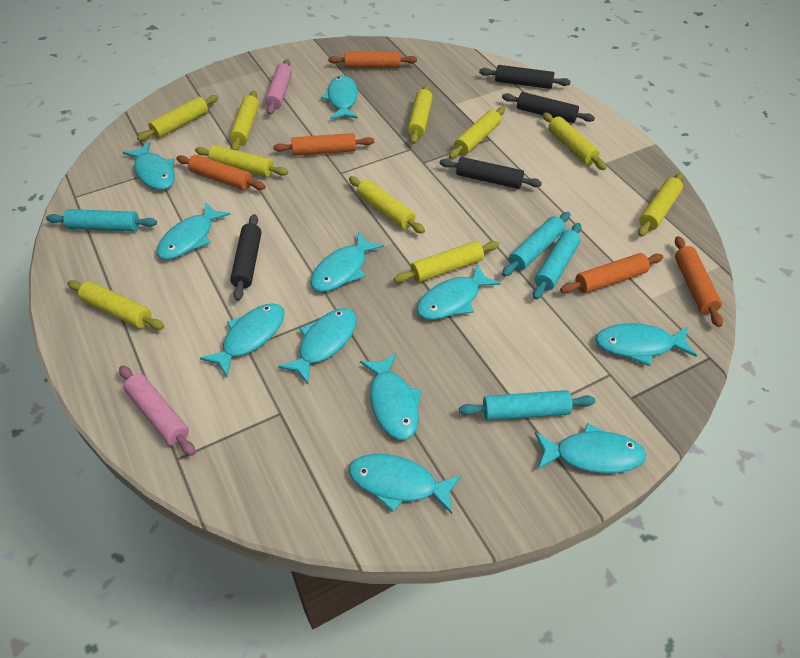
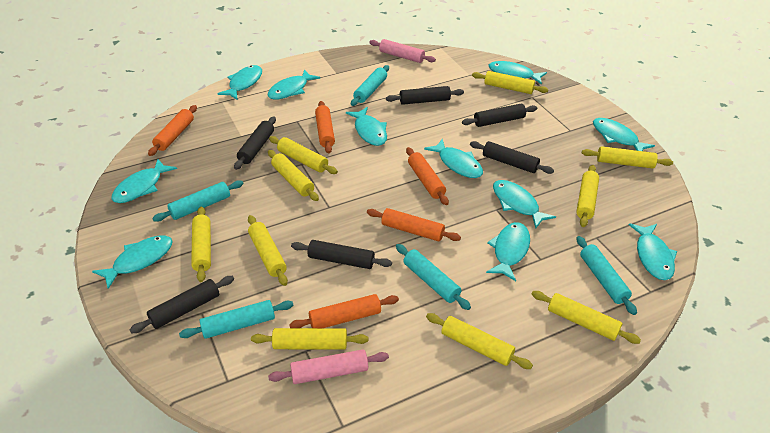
black rolling pin: [230,214,261,301] [440,157,542,189] [479,65,571,89] [502,92,595,123] = 4 -> [129,276,234,333] [234,117,276,170] [291,240,392,269] [386,86,464,105] [462,104,537,127] [470,141,554,174] = 6
turquoise rolling pin: [46,209,157,232] [459,390,595,420] [502,212,570,276] [533,223,581,300] = 4 -> [152,180,243,222] [179,300,293,339] [351,65,389,106] [396,244,471,310] [576,236,637,315] = 5

